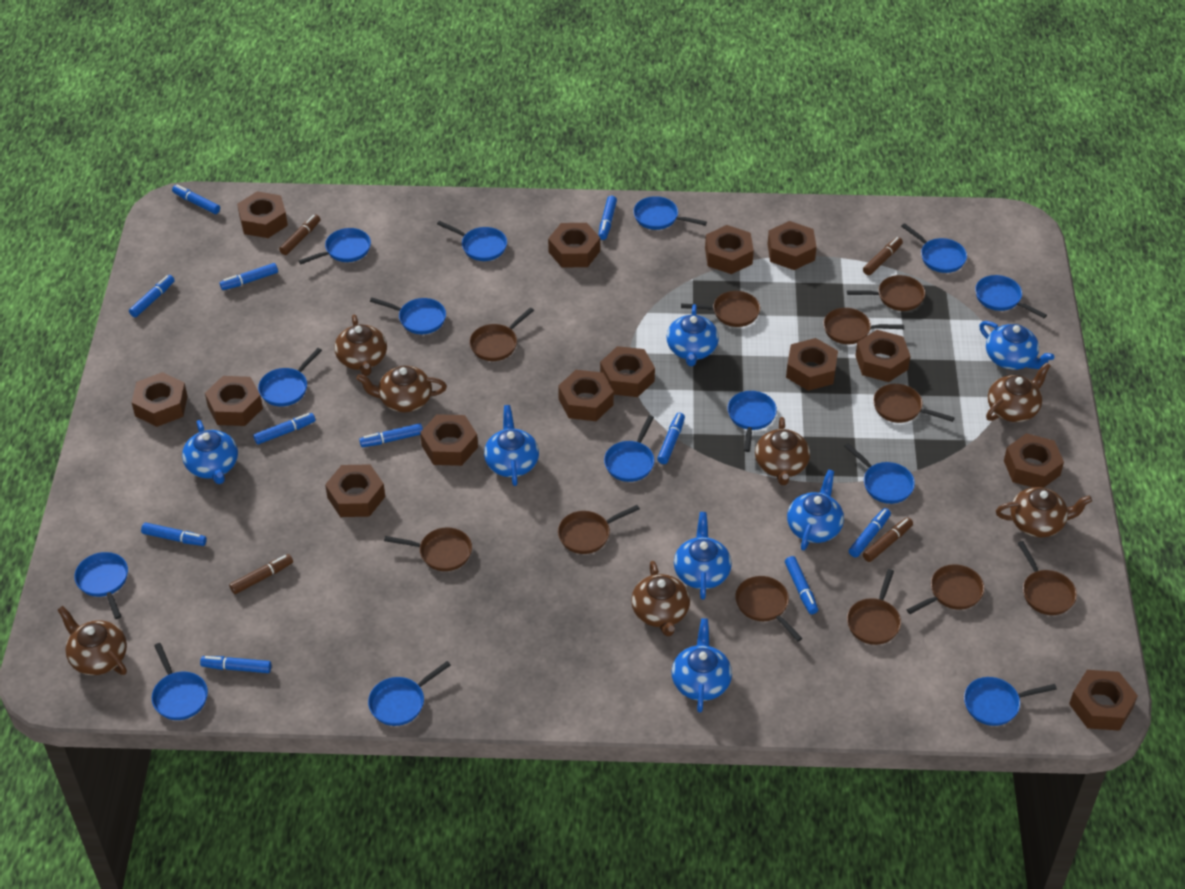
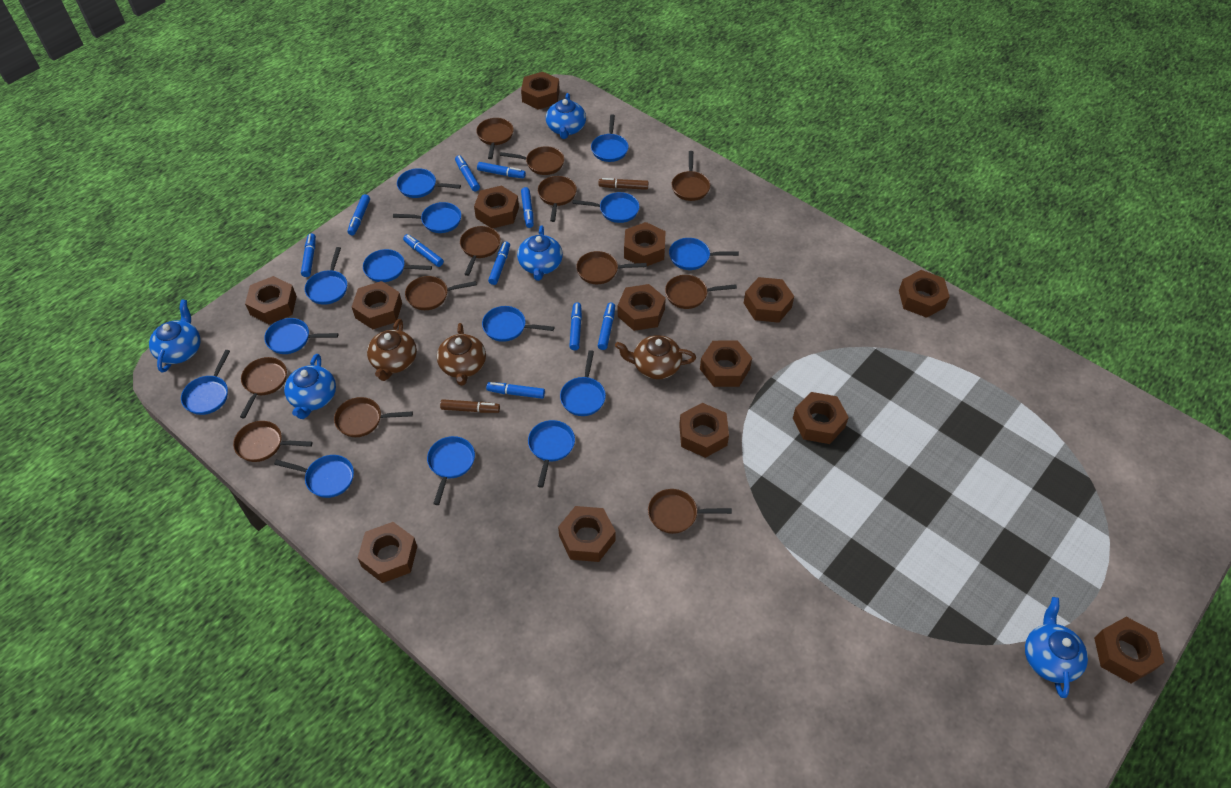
blue marker: [129,275,175,317] [141,522,207,546] [172,185,220,214] [200,656,271,673] [220,263,278,290] [253,413,315,445] [359,423,423,447] [598,196,617,240] [657,413,685,464] [785,556,818,614] [849,508,891,558] = 11 -> [301,233,316,277] [347,194,370,235] [403,234,444,267] [455,155,480,191] [477,162,526,178] [486,382,545,399] [488,241,510,285] [521,187,534,228] [569,303,582,350] [598,303,615,350] = 10
blue teapot: [182,420,238,484] [484,405,539,486] [666,304,719,366] [671,618,732,713] [674,512,732,600] [787,470,844,551] [979,321,1054,370] = 7 -> [149,299,200,373] [284,354,336,419] [517,226,563,281] [546,93,586,139] [1025,597,1088,698] = 5
brown marker: [229,554,293,594] [279,214,321,255] [863,237,903,275] [863,517,913,562] = 4 -> [440,399,500,413] [599,178,648,190] = 2
brown pan: [384,527,472,571] [469,307,534,361] [558,505,640,554] [681,291,760,327] [735,576,802,642] [823,308,904,344] [847,275,925,311] [847,569,901,645] [873,384,955,423] [906,565,984,614] [1018,541,1077,615] = 11 -> [233,421,312,462] [240,357,287,418] [334,397,413,437] [405,276,477,310] [460,226,501,276] [476,118,514,159] [500,146,564,175] [538,176,577,222] [576,251,647,284] [648,489,732,534] [665,275,737,309] [671,151,710,201] = 12
brown teapot: [58,606,127,675] [334,314,387,376] [357,366,447,412] [631,561,690,637] [755,417,810,485] [986,362,1051,422] [996,487,1092,538] = 7 -> [367,319,417,381] [437,323,486,386] [615,335,696,379] = 3

